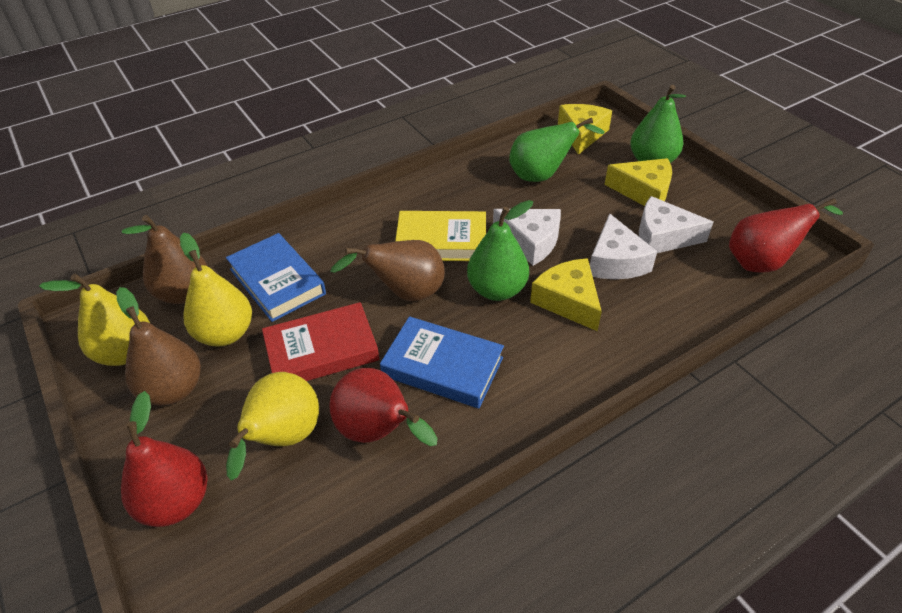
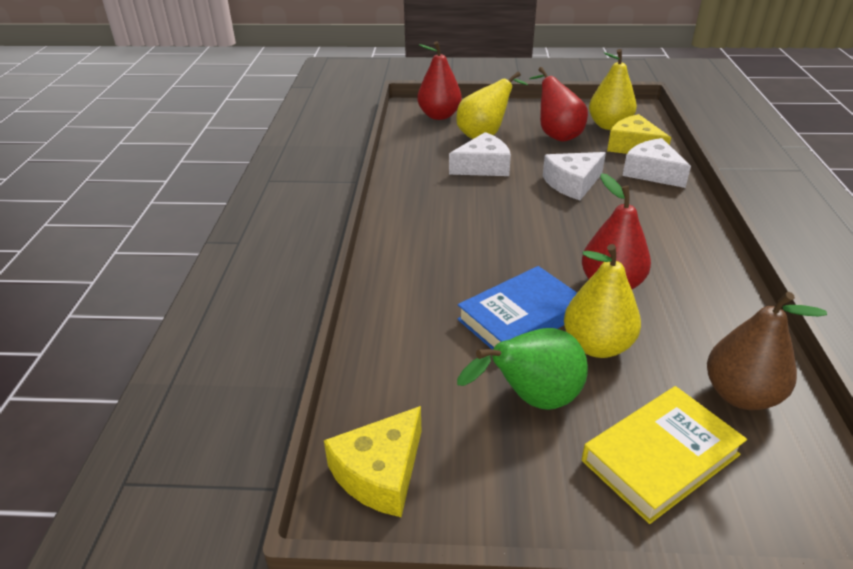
blue book: [226,233,326,322] [380,316,504,408] = 2 -> [457,266,577,350] = 1
brown pear: [116,287,201,406] [122,215,207,304] [330,240,445,301] = 3 -> [707,292,827,410] = 1
green pear: [467,200,533,301] [509,117,605,182] [630,85,686,163] = 3 -> [457,328,588,410] = 1
red book: [262,302,379,381] = 1 -> none = 0
yellow cheese: [530,258,602,331] [558,104,612,155] [605,158,672,206] = 3 -> [324,406,421,517] [607,114,671,154] = 2

